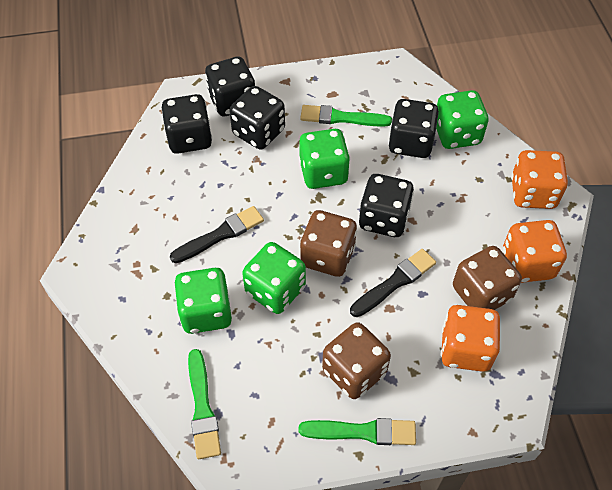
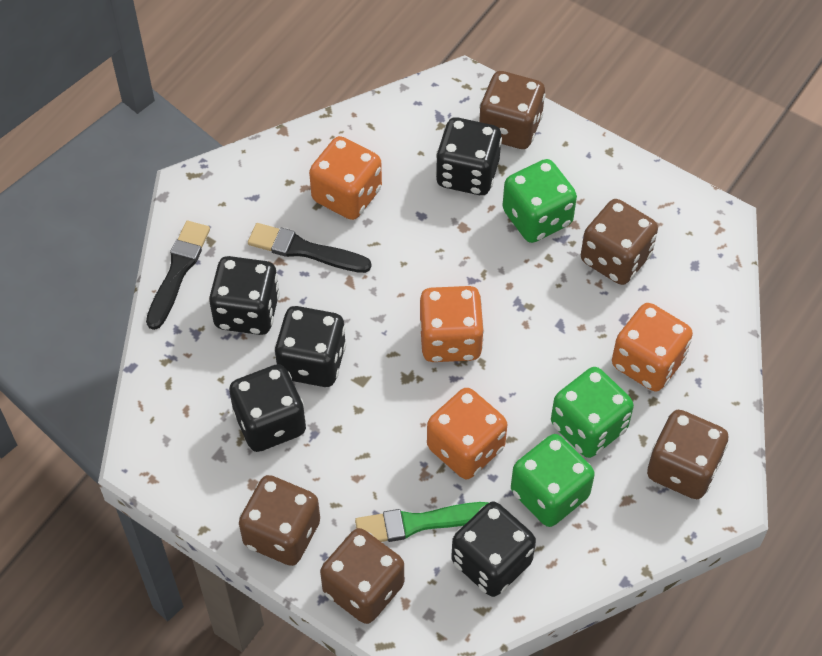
brown dice: [300,210,357,277] [322,322,391,399] [453,246,522,310] = 3 -> [239,475,320,566] [320,528,404,624] [479,71,545,149] [581,199,658,285] [647,410,729,499] = 5
green brush: [188,349,221,459] [298,418,416,445] [300,105,392,127] = 3 -> [355,502,489,542] = 1
green dice: [174,268,232,334] [242,242,306,314] [299,129,350,189] [436,90,489,149] = 4 -> [502,159,577,243] [511,434,595,527] [551,367,634,458] = 3
orange dice: [441,305,500,372] [503,220,567,283] [511,150,568,209] = 3 -> [309,136,382,220] [420,286,484,362] [427,388,507,479] [612,303,693,391] = 4

